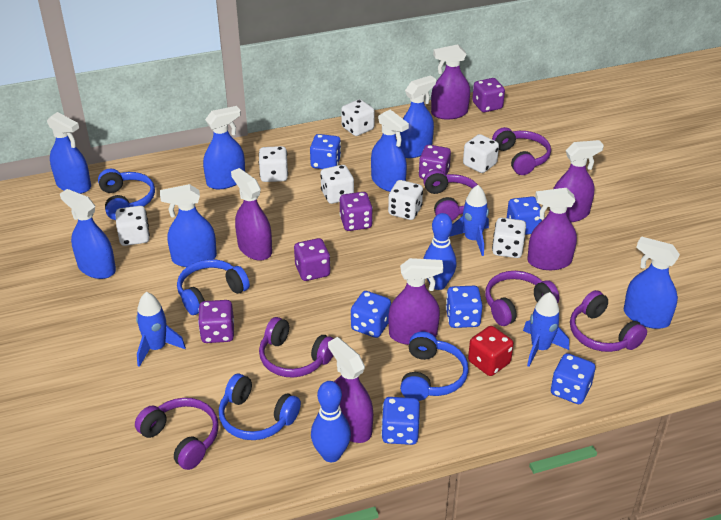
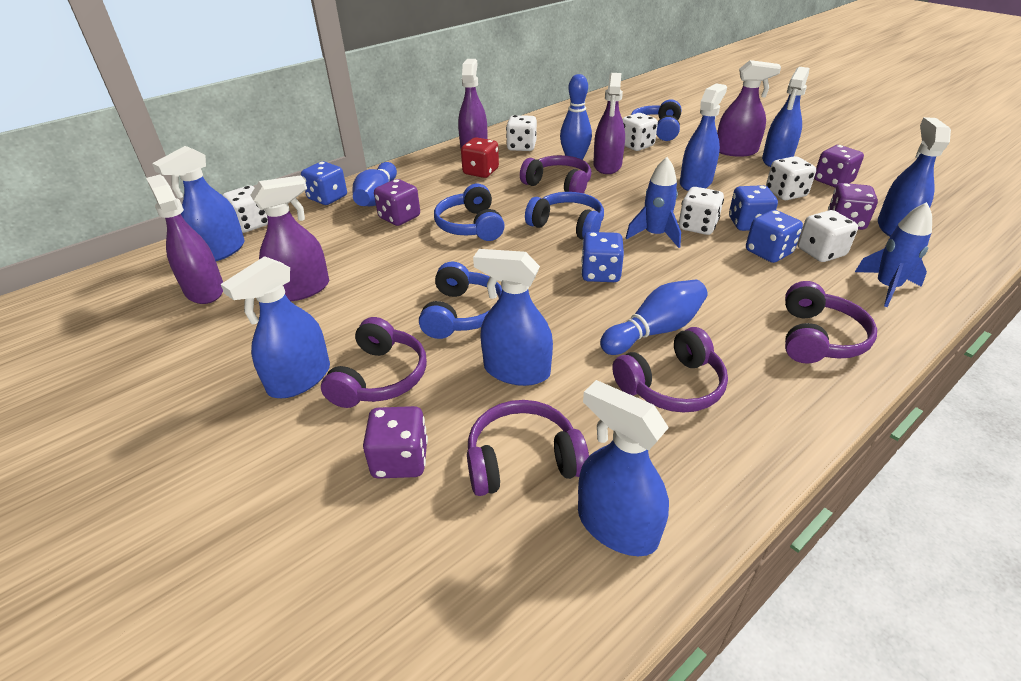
blue bowling pin: [311,381,351,462] [423,213,456,290] = 2 -> [352,162,397,206] [560,74,592,160] [600,279,708,355] = 3
blue dice: [310,134,341,169] [351,291,391,338] [381,397,420,445] [446,286,483,328] [507,196,542,235] [551,353,595,404] = 6 -> [301,161,347,205] [581,232,624,282] [729,185,778,231] [746,210,803,263] = 4
blue rocket: [136,292,186,367] [449,185,489,256] [523,292,569,367] = 3 -> [626,157,681,248] [855,202,932,307] = 2
purple dice: [198,300,234,343] [294,238,331,281] [339,192,373,231] [419,145,451,179] [472,78,505,112] = 5 -> [363,406,428,479] [374,179,420,226] [814,145,864,188] [828,183,878,230] = 4
purple headphones: [135,398,219,470] [259,317,334,378] [423,169,478,221] [485,271,559,326] [492,127,551,175] [570,290,647,352] = 6 -> [321,317,427,408] [467,400,589,496] [520,155,591,193] [612,327,728,412] [785,281,877,363] = 5
purple spray bottle: [231,168,272,261] [328,337,373,443] [388,258,443,345] [431,44,470,120] [527,188,577,270] [553,140,604,222] = 6 -> [146,175,223,304] [250,175,329,301] [458,59,487,149] [593,73,625,174] [717,60,781,157] = 5
white dice: [115,206,150,246] [259,146,288,182] [320,165,354,204] [341,99,375,136] [388,180,423,220] [463,134,499,173] [492,218,526,258] = 7 -> [222,185,268,233] [506,115,537,151] [622,113,658,151] [679,187,724,235] [766,156,816,200] [798,210,858,262] = 6

